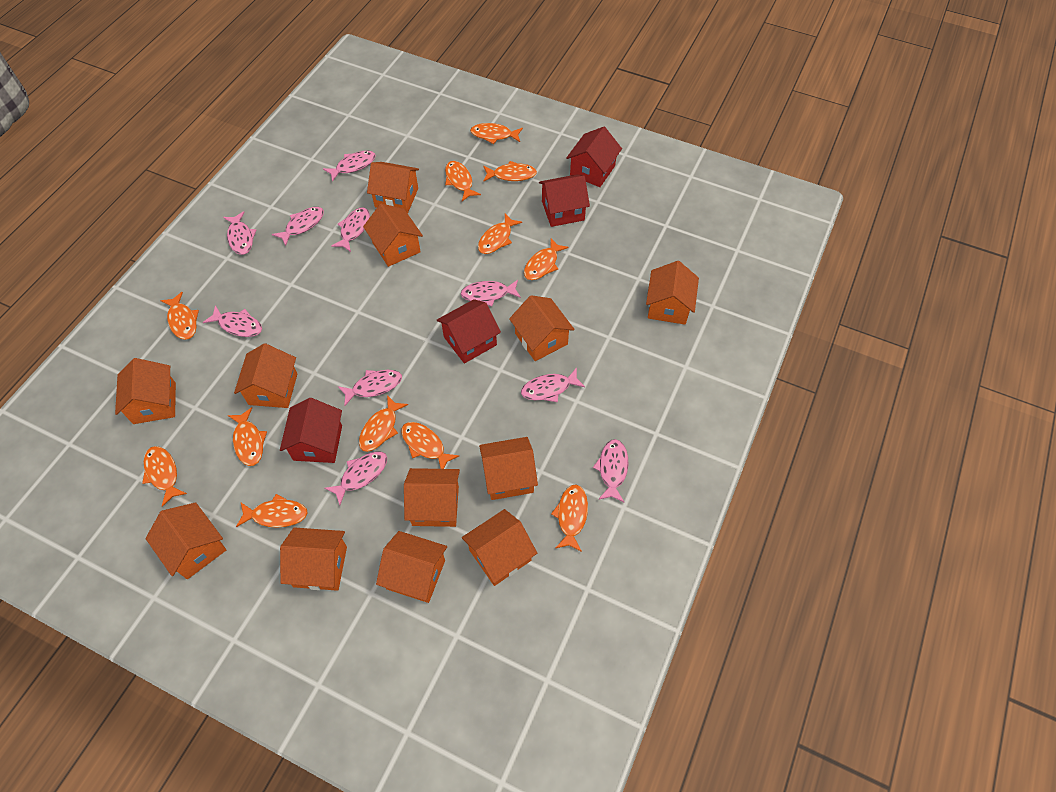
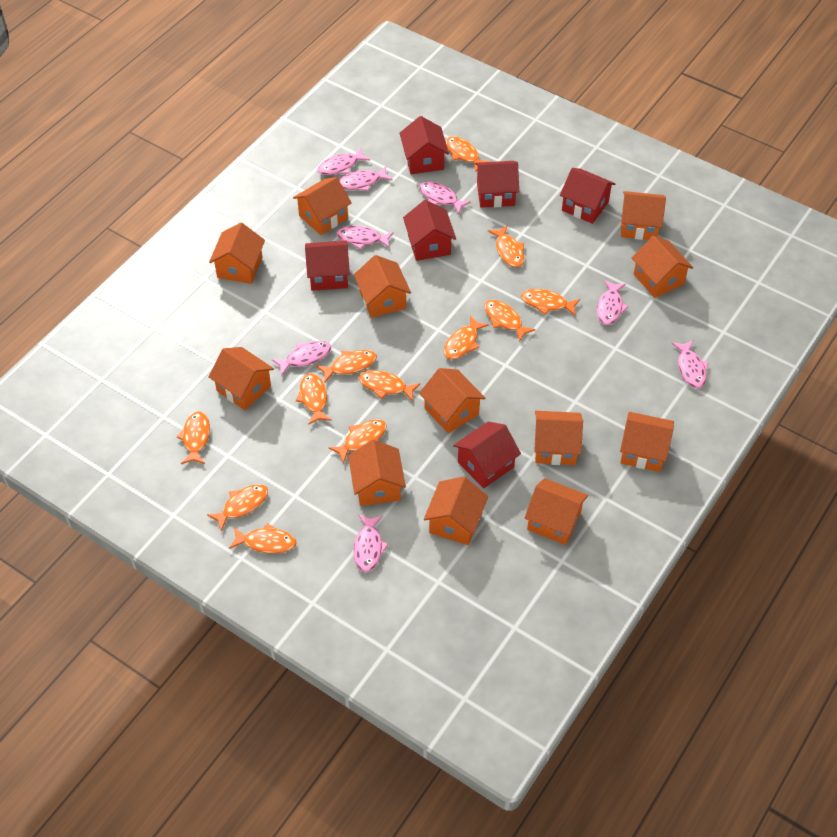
pink fish: [203,305,262,337] [223,211,256,255] [272,207,324,246] [323,150,376,182] [324,451,387,505] [331,208,370,252] [338,370,402,406] [461,280,521,306] [521,368,585,402] [593,439,628,502] = 10 -> [272,341,331,376] [317,148,371,175] [336,226,394,250] [339,166,393,191] [353,514,389,572] [419,181,471,214] [597,280,628,325] [671,340,709,388] = 8
red house: [280,398,342,463] [437,299,501,364] [539,174,590,227] [566,127,622,187] = 4 -> [305,241,350,291] [400,116,449,174] [403,200,456,261] [453,422,521,488] [475,161,519,208] [560,168,615,224] = 6

